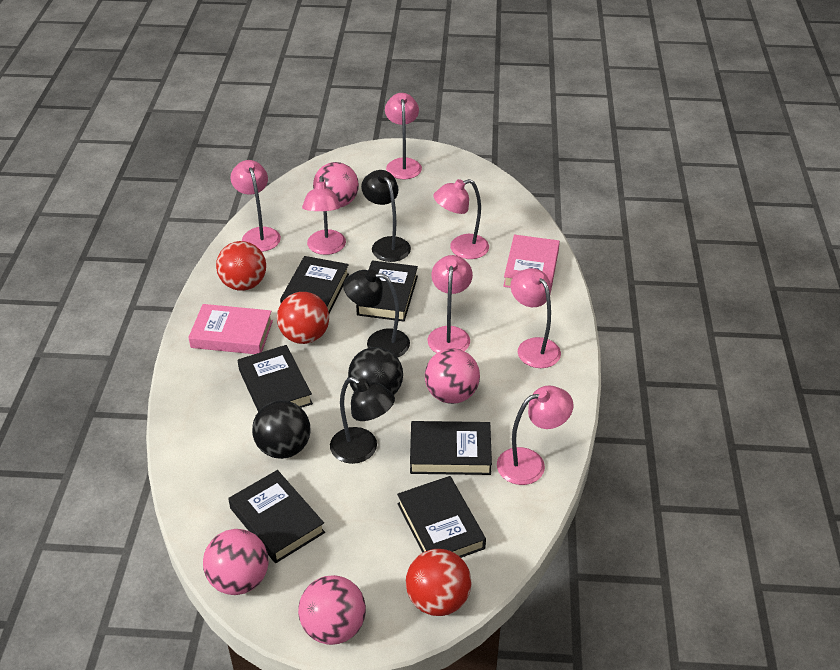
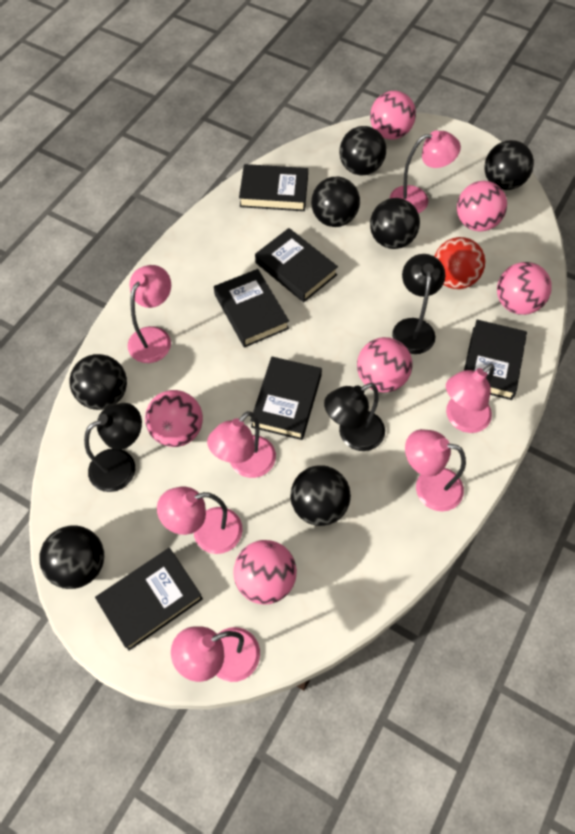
black ball: [252,400,311,459] [348,347,403,394] = 2 -> [39,525,104,589] [69,354,127,410] [290,465,351,526] [311,177,360,227] [339,126,386,176] [370,198,420,249] [484,140,534,190] = 7
pink ball: [203,529,269,595] [298,575,366,645] [313,162,359,207] [425,348,480,404] = 4 -> [145,390,203,447] [233,540,297,605] [357,337,412,393] [370,91,416,140] [457,181,507,232] [497,262,552,315] = 6
pink book: [188,304,273,354] [503,235,560,289] = 2 -> none = 0
red ball: [216,241,266,291] [277,292,329,344] [406,549,471,616] = 3 -> [434,237,485,289] = 1

